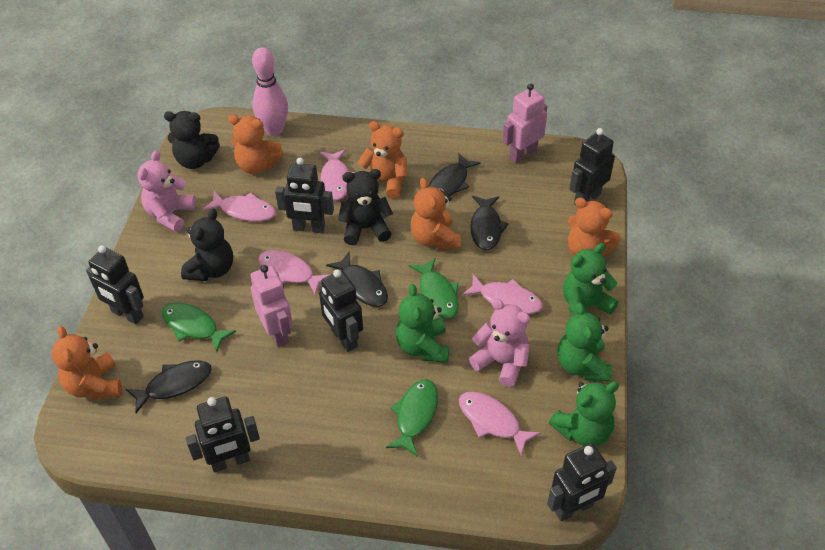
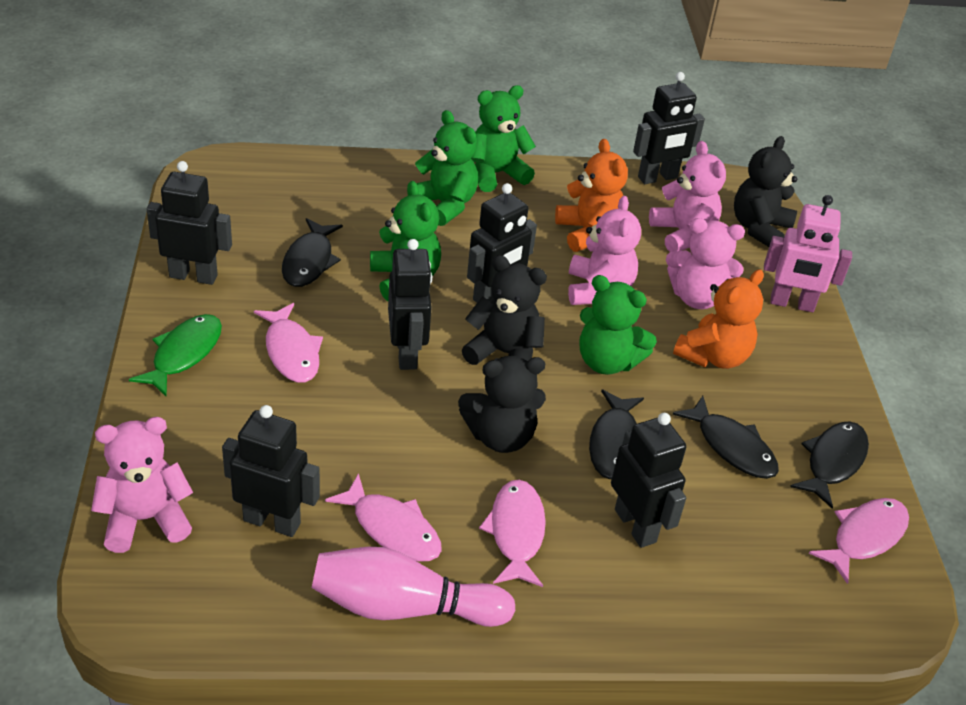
green fish: [162,302,236,352] [386,379,438,457] [409,258,459,319] = 3 -> [129,314,222,397] = 1
orange teddy bear: [52,326,122,400] [228,115,283,174] [358,121,407,199] [410,178,461,250] [568,198,621,257] = 5 -> [555,139,628,252] [673,269,764,369] = 2
pink fish: [203,191,276,222] [258,250,329,295] [320,150,355,200] [459,392,541,456] [462,274,543,314] = 5 -> [254,303,323,383] [325,473,442,562] [479,480,546,587] [809,498,909,584] = 4
pink robot: [251,265,293,347] [502,83,547,163] = 2 -> [764,195,852,312] = 1
pink teddy bear: [138,151,196,232] [469,299,530,387] = 2 -> [91,417,193,553] [568,196,641,305] [649,141,726,252] [666,218,745,309] = 4

